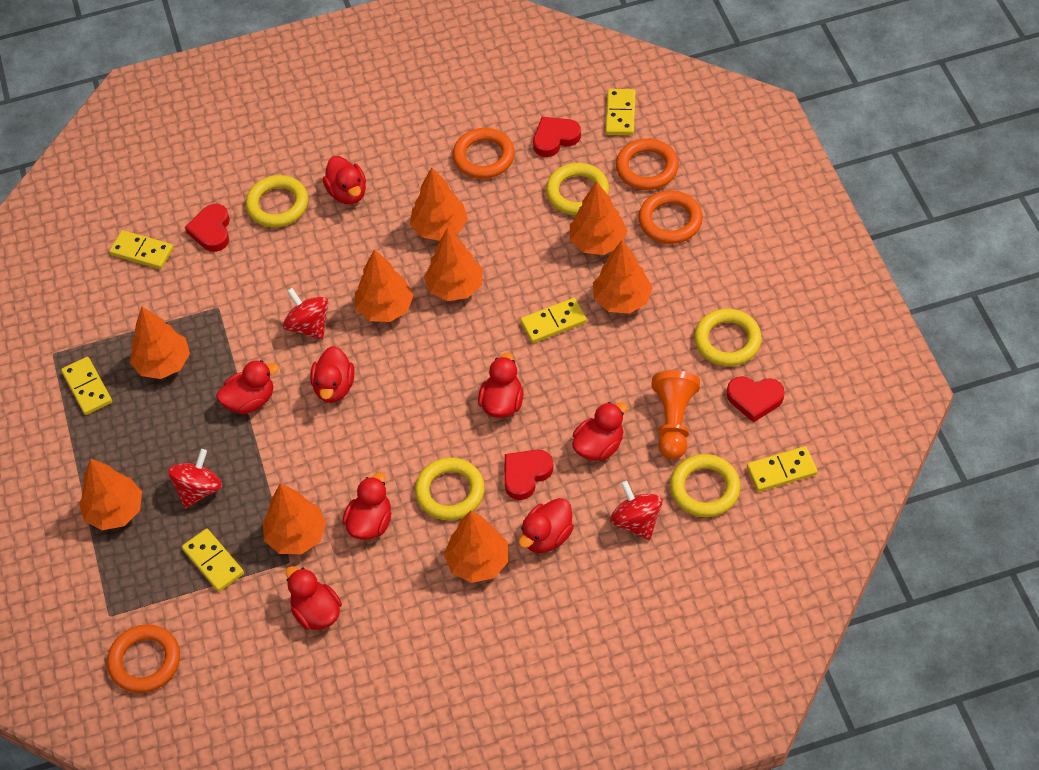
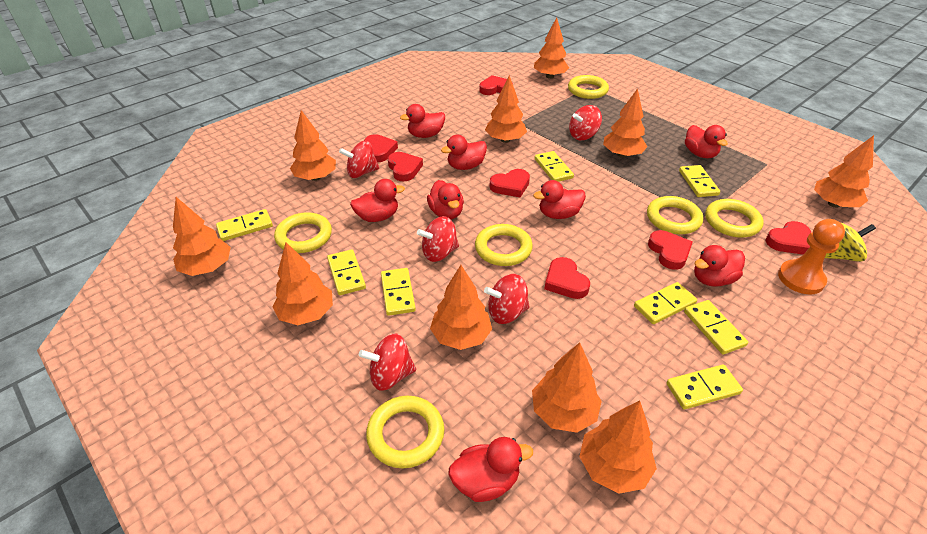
orange ring: [107,624,180,693] [453,128,515,179] [616,138,679,190] [638,190,703,244] = 4 -> none = 0
orange tree: [79,458,142,530] [130,307,190,379] [263,483,326,554] [355,250,413,322] [410,167,468,241] [424,227,483,301] [444,510,508,583] [570,181,628,255] [593,240,653,314] = 9 -> [173,197,231,276] [272,242,333,325] [290,110,336,181] [430,265,492,350] [485,75,527,143] [532,342,602,433] [534,17,569,79] [579,400,657,494] [603,88,647,158] [814,135,874,208] = 10
red heart: [185,204,230,252] [504,450,554,500] [533,117,581,157] [727,376,785,423] = 4 -> [364,134,398,162] [388,152,423,182] [479,75,513,95] [489,169,530,198] [544,257,590,299] [648,230,693,270] [765,221,811,255] = 7
red spinning top: [168,449,222,509] [283,288,328,340] [610,481,663,540] = 3 -> [339,141,379,178] [359,333,416,391] [417,216,459,262] [484,274,530,324] [569,105,602,140] = 5
yellow domino: [61,357,112,415] [109,230,174,269] [182,529,244,592] [520,298,587,343] [606,89,636,135] [747,446,817,492] = 6 -> [216,209,273,241] [327,249,366,295] [381,268,416,316] [535,151,574,182] [634,282,697,324] [666,365,743,409] [679,165,720,197] [684,300,748,355] = 8
yellow ring: [246,175,308,227] [415,458,485,520] [546,163,609,215] [670,454,741,517] [694,309,762,366] = 5 -> [274,212,332,253] [366,396,444,469] [475,224,533,266] [568,75,609,99] [647,196,703,234] [705,199,763,238] = 6
yellow spinning top: none = 0 -> [825,223,876,262] = 1

